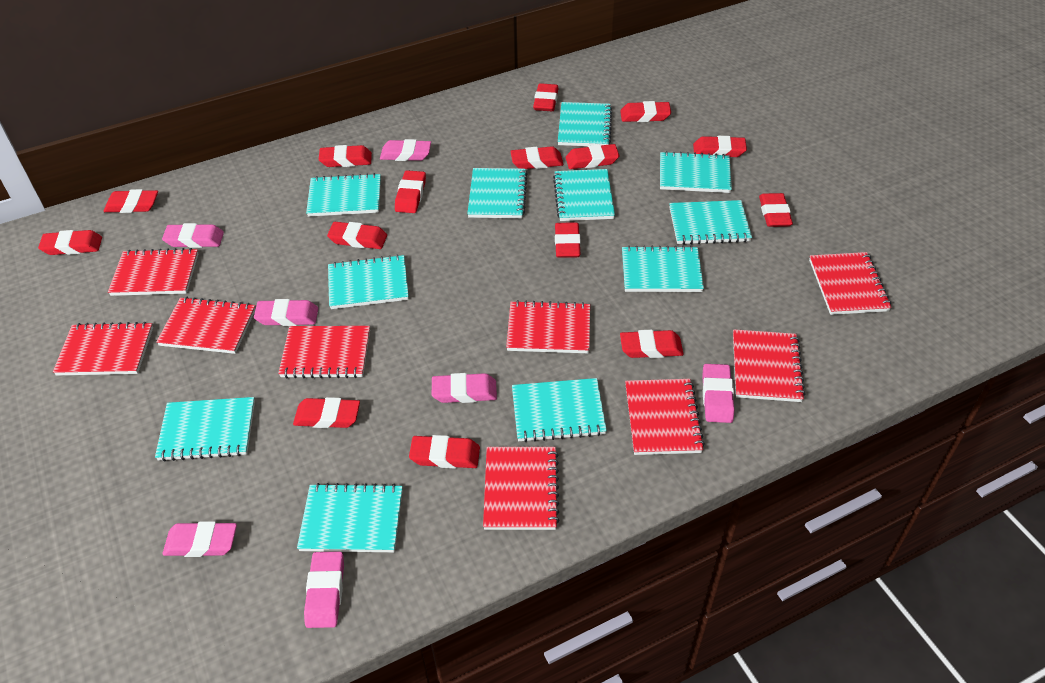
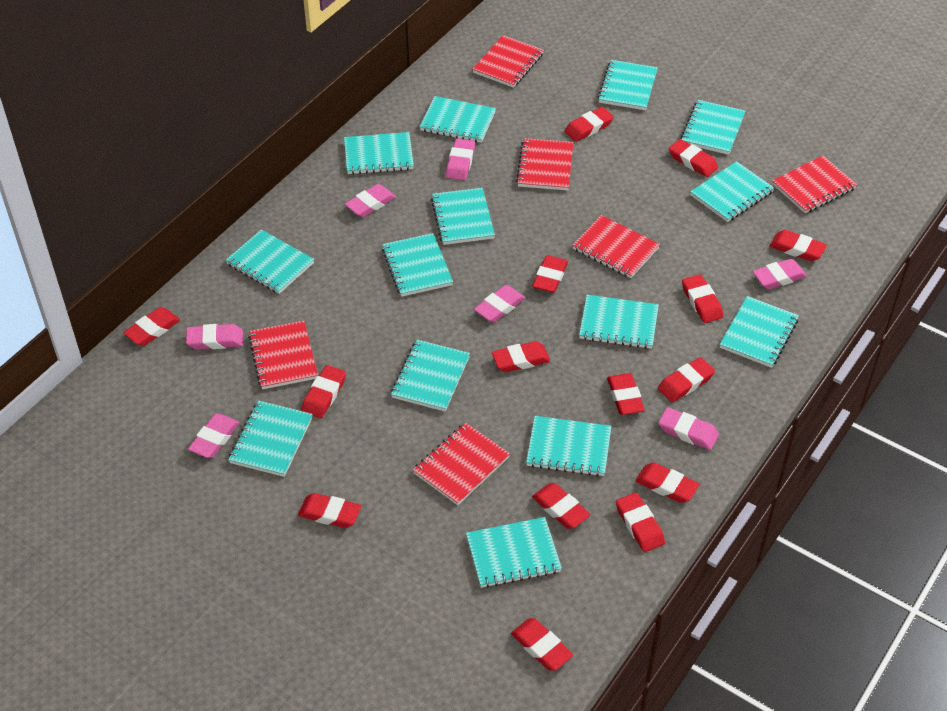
red notebook: [53,322,153,376] [108,248,198,296] [156,297,256,354] [278,326,370,378] [483,447,560,530] [506,300,590,353] [625,379,705,455] [733,329,805,402] [809,252,892,315] = 9 -> [248,321,318,389] [413,423,510,505] [472,35,544,88] [516,138,574,191] [572,215,660,278] [772,156,857,213] = 6
turquoise notebook: [155,397,255,462] [297,483,403,552] [306,173,381,217] [328,255,409,309] [467,168,527,218] [512,378,607,442] [553,169,615,221] [558,102,612,146] [622,246,704,292] [660,151,732,193] [669,200,752,245] = 11 -> [226,229,314,294] [228,401,313,477] [344,132,414,175] [382,233,453,297] [391,340,470,412] [420,96,496,143] [431,188,495,245] [466,517,562,588] [526,416,611,477] [579,295,659,349] [598,60,658,110] [681,100,745,155] [690,161,774,222] [720,296,799,368] = 14

